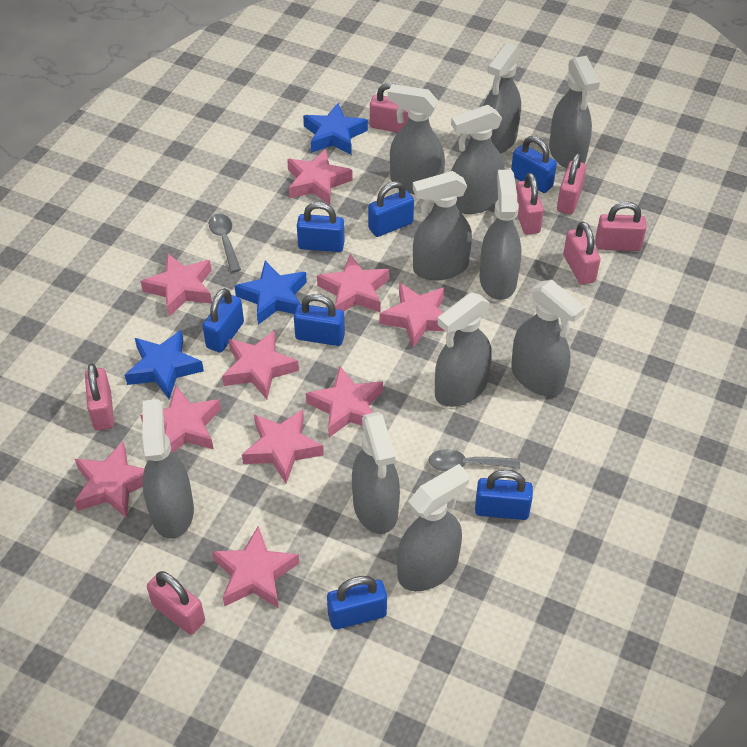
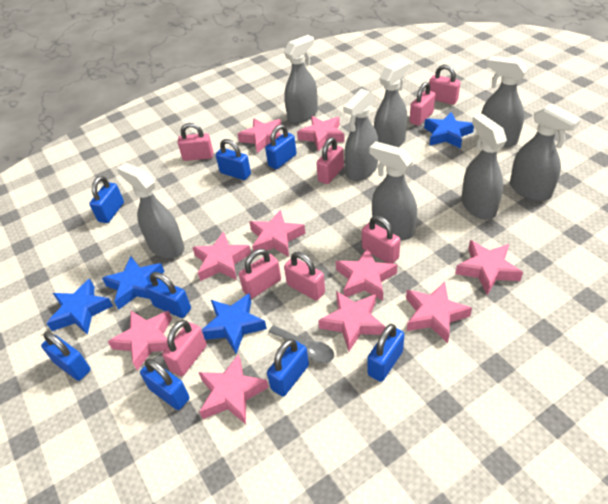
blue padlock: [202,288,244,353] [294,294,345,346] [297,202,345,252] [327,576,387,630] [368,181,414,237] [475,470,533,520] [511,136,557,193] = 7 -> [41,332,91,381] [89,176,124,223] [140,359,190,410] [145,272,191,318] [216,139,251,180] [265,124,296,169] [267,339,309,397] [367,324,405,382] = 8
blue star: [125,330,204,399] [235,261,307,325] [303,103,368,155] = 3 -> [46,279,113,335] [102,256,165,310] [202,294,267,354] [424,112,474,149] = 4
grey spoon: [209,214,241,272] [429,449,520,471] = 2 -> [268,325,334,363] = 1
grey spray bottle: [142,399,194,539] [352,412,400,534] [388,84,445,194] [397,464,470,591] [413,171,472,281] [435,292,492,407] [451,105,504,214] [480,170,521,300] [483,42,521,154] [511,280,585,396] [549,56,600,168] = 11 -> [117,163,184,258] [284,35,318,123] [343,89,379,181] [370,141,417,240] [374,58,410,147] [461,114,507,219] [481,56,528,147] [510,104,581,201] = 8
pink padlock: [85,364,114,430] [147,571,205,635] [370,83,409,133] [516,173,544,235] [557,153,586,214] [563,222,601,285] [595,201,647,251] = 7 -> [162,320,207,377] [178,123,213,161] [239,249,281,299] [284,252,325,301] [316,137,344,184] [362,216,400,264] [410,82,435,126] [429,65,461,105] = 8

